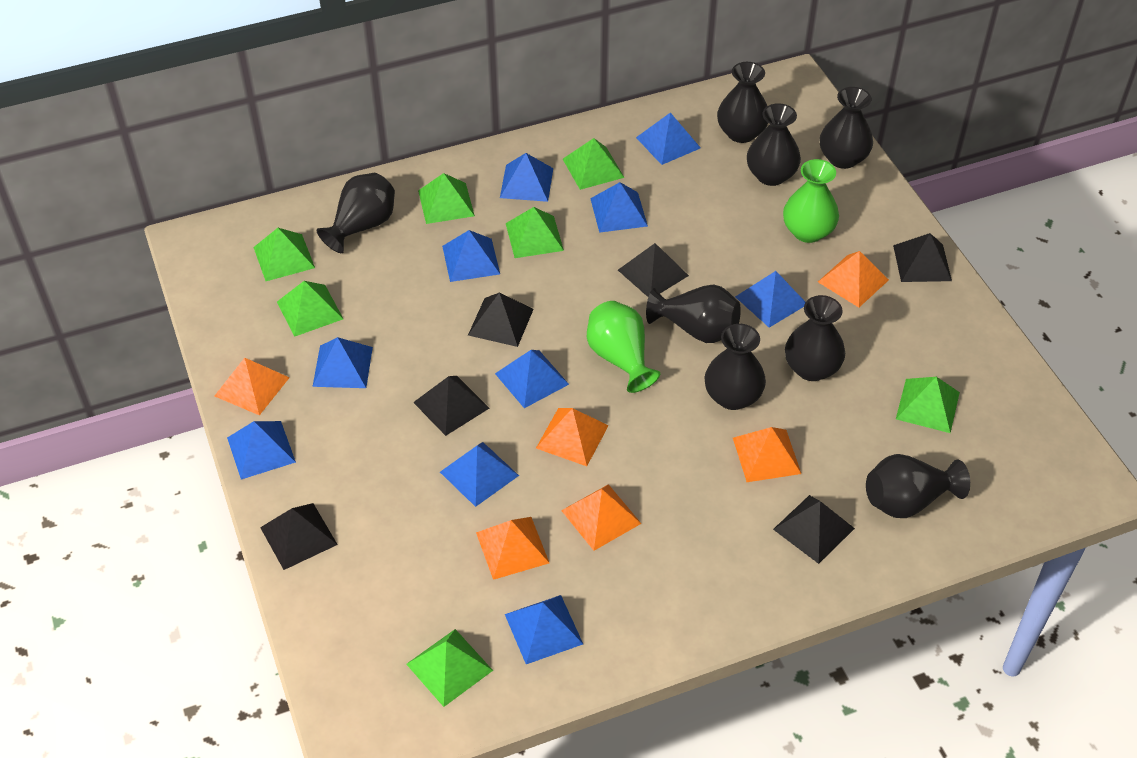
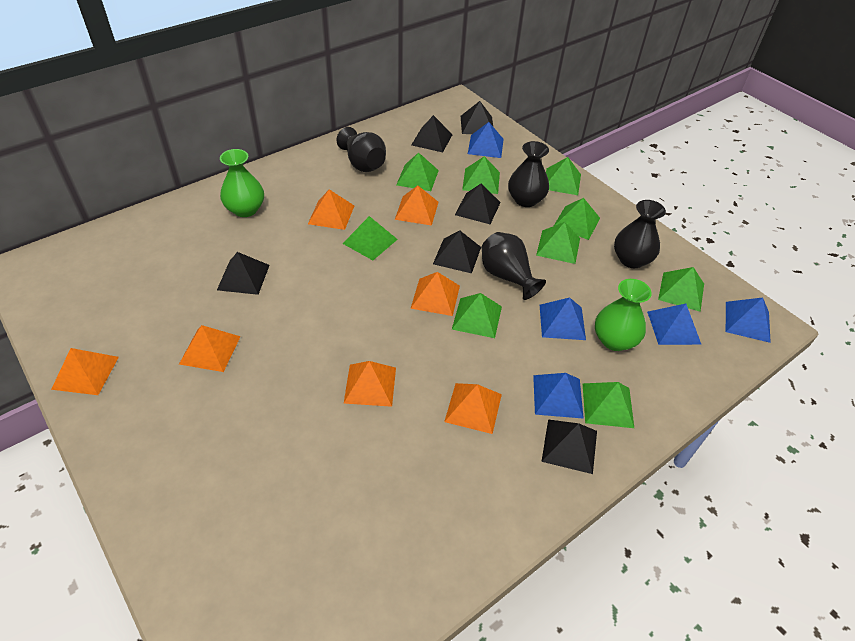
black vase: [317,173,395,253] [646,284,741,343] [704,324,766,410] [717,62,768,143] [747,103,801,186] [785,295,845,381] [820,87,873,169] [866,454,970,518] = 8 -> [336,127,386,172] [482,232,546,300] [508,141,549,207] [614,200,666,268] = 4
blue pyramid: [227,421,296,480] [312,337,373,388] [440,442,519,507] [442,230,500,282] [495,350,569,408] [500,153,553,202] [505,595,583,664] [590,182,648,233] [636,113,701,165] [735,271,805,328] = 10 -> [468,122,504,158] [533,373,584,419] [540,297,586,340] [647,303,702,345] [726,298,771,343] = 5
green pyramid: [253,228,315,281] [277,281,343,337] [406,629,493,707] [418,173,475,224] [506,207,564,258] [563,138,625,190] [896,377,960,433] = 7 -> [342,216,398,260] [396,153,439,191] [452,293,502,338] [462,156,500,194] [536,222,580,264] [546,157,581,195] [554,198,600,240] [582,382,634,428] [658,267,704,312] = 9
orange pyramid: [215,358,290,415] [476,517,549,580] [536,408,609,466] [561,484,642,551] [733,427,801,482] [818,251,889,307] = 6 -> [51,348,119,395] [179,325,241,372] [308,189,354,230] [344,361,396,407] [395,185,438,226] [411,272,460,316] [444,383,502,434] = 7

